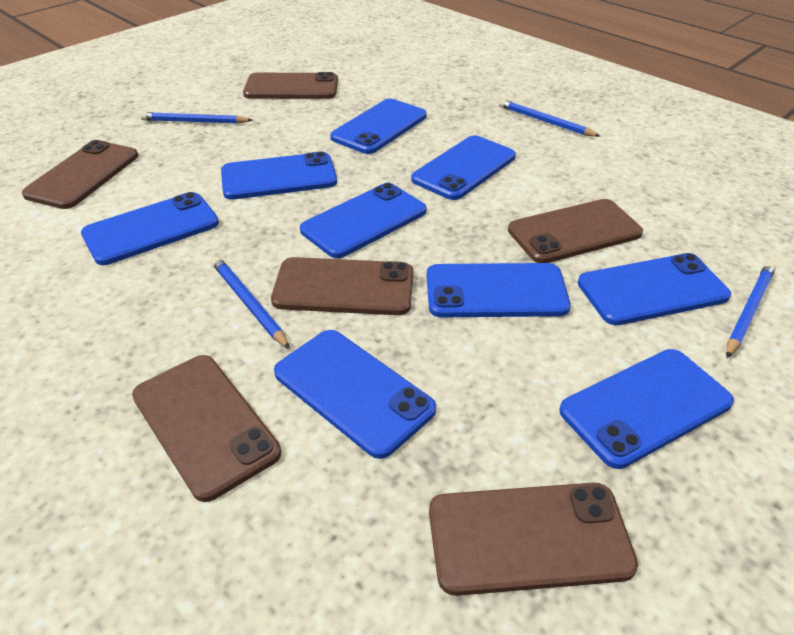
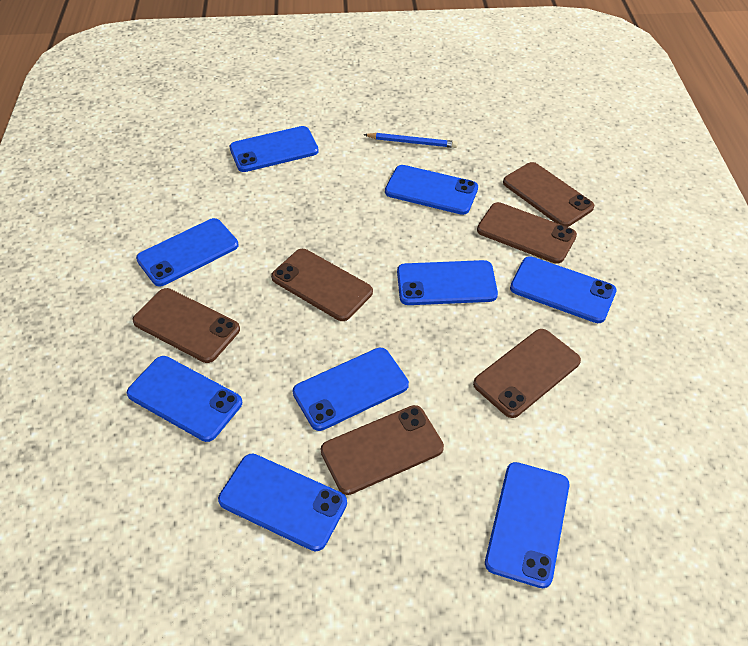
blue pencil: [140,112,253,124] [212,256,290,349] [499,99,601,137] [726,263,776,358] = 4 -> [364,133,458,148] = 1

